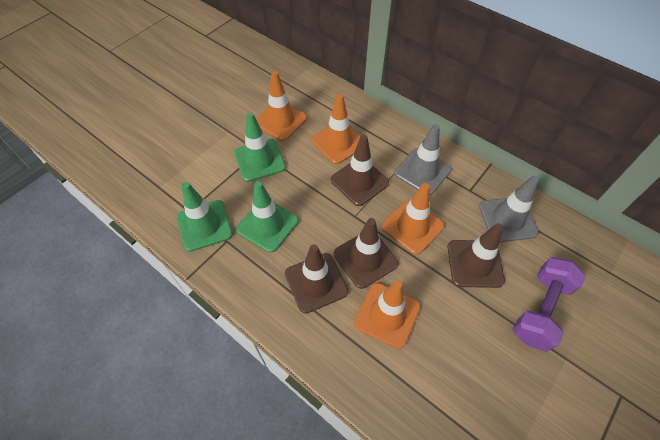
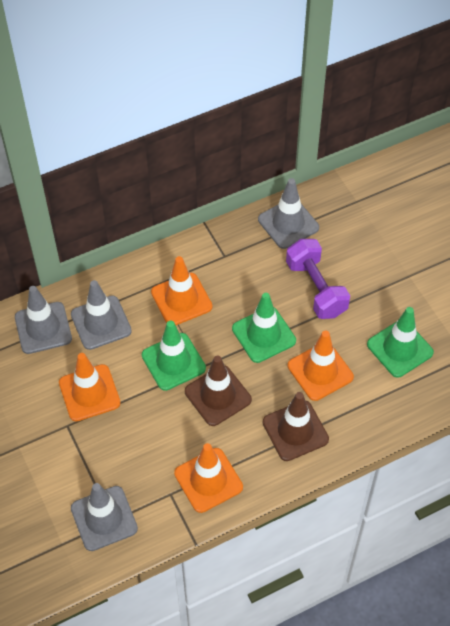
brown traffic cone: [285,244,348,314] [331,135,389,206] [334,218,398,289] [448,223,505,288] = 4 -> [185,356,252,426] [263,392,329,461] = 2
grey traffic cone: [394,124,452,195] [479,176,539,242] = 2 -> [15,286,72,354] [71,280,132,350] [71,483,138,551] [258,178,319,249] = 4

